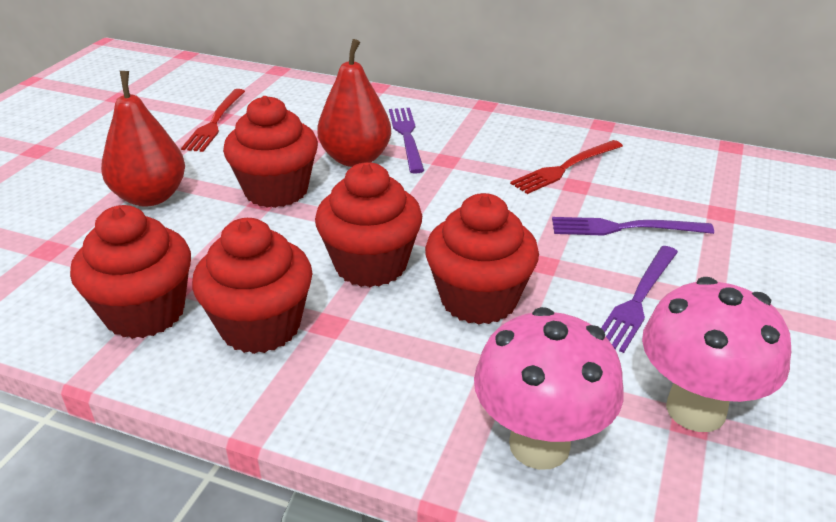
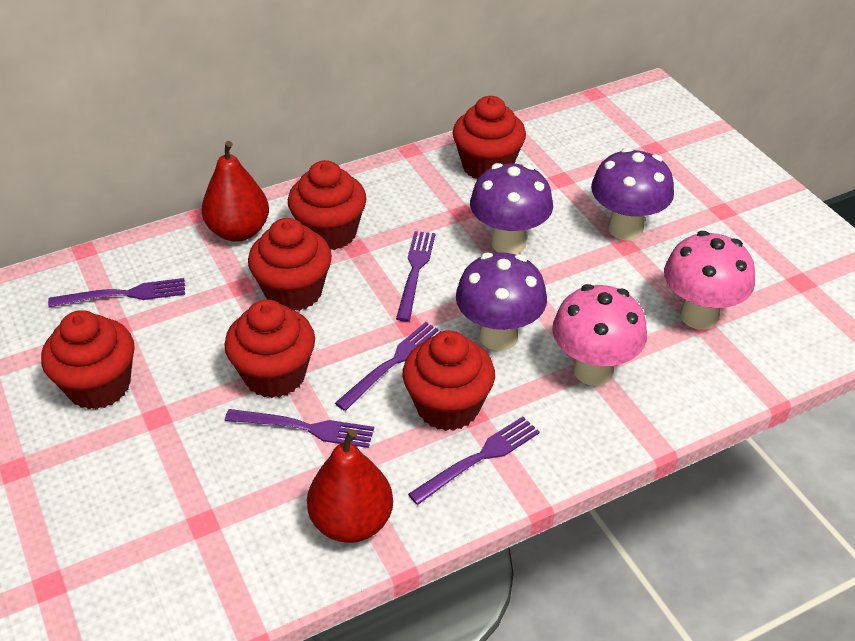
purple fork: [389,108,424,173] [552,217,714,236] [601,246,678,353] = 3 -> [48,278,185,307] [225,409,374,448] [335,322,442,411] [396,231,435,322] [408,416,540,505] = 5
purple mushroom: none = 0 -> [456,252,547,351] [470,163,553,254] [591,147,674,241] = 3
red cupcake: [70,205,191,339] [192,218,313,354] [223,96,318,208] [315,162,422,287] [425,193,539,325] = 5 -> [41,310,135,410] [224,300,315,398] [248,218,332,311] [288,160,367,250] [402,331,495,431] [453,96,526,180] = 6
red fork: [181,89,245,152] [510,140,623,194] = 2 -> none = 0

